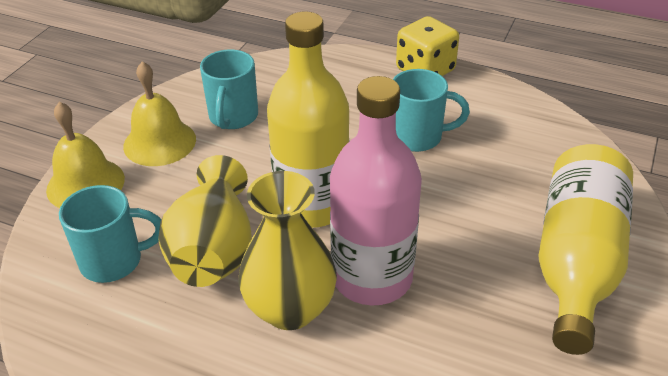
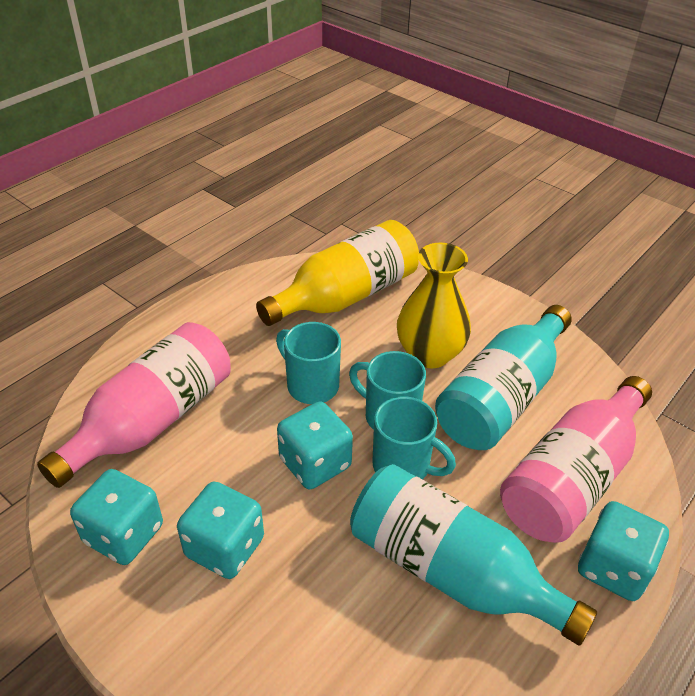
pink bottle: [330,76,422,305] = 1 -> [37,322,231,488] [500,376,652,543] = 2
turquoise bottle: none = 0 -> [350,464,597,646] [435,305,572,450] = 2
turquoise dice: none = 0 -> [70,469,163,565] [177,482,264,579] [277,401,353,489] [578,501,669,601] = 4
yellow bell: [46,102,125,208] [123,61,196,166] = 2 -> none = 0
yellow bottle: [267,11,349,228] [538,144,633,355] = 2 -> [256,220,419,326] = 1
yellow dice: [396,16,459,76] = 1 -> none = 0
yellow vase: [158,155,252,287] [238,171,337,330] = 2 -> [397,243,471,368] = 1

